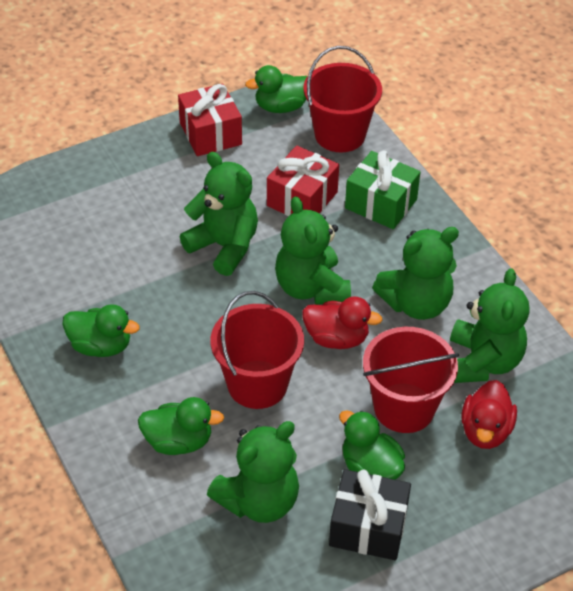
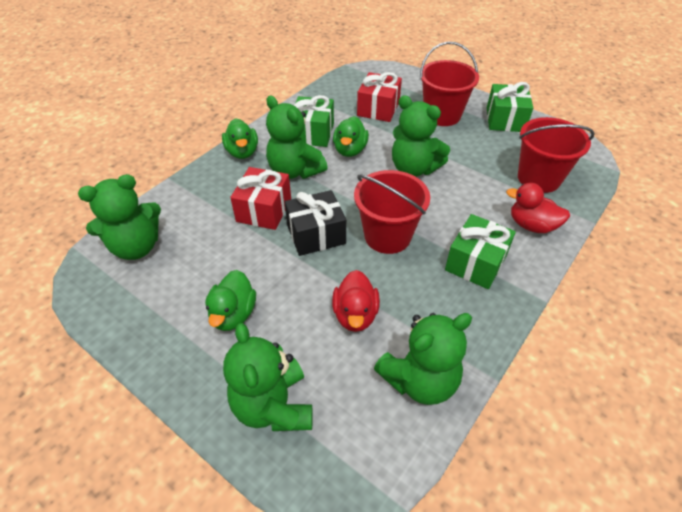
green duck: [62,304,140,357] [138,397,224,455] [245,65,307,113] [339,410,405,480] = 4 -> [205,270,256,331] [222,118,258,159] [333,116,369,157] = 3
green gift: [345,151,420,229] = 1 -> [294,95,334,147] [445,214,516,289] [487,82,533,132] = 3

